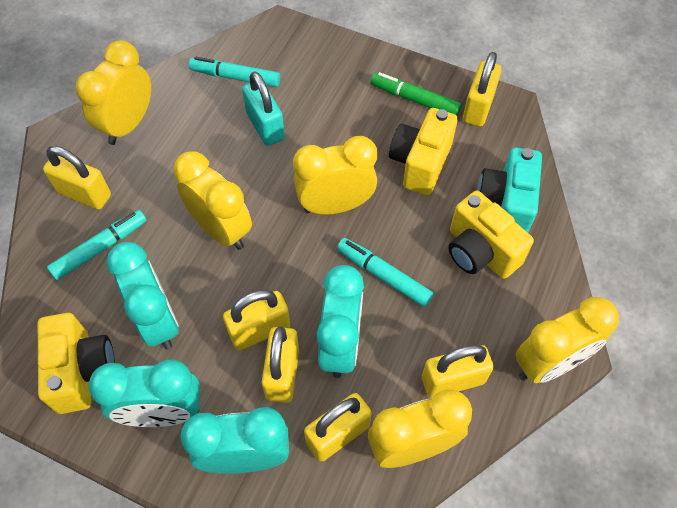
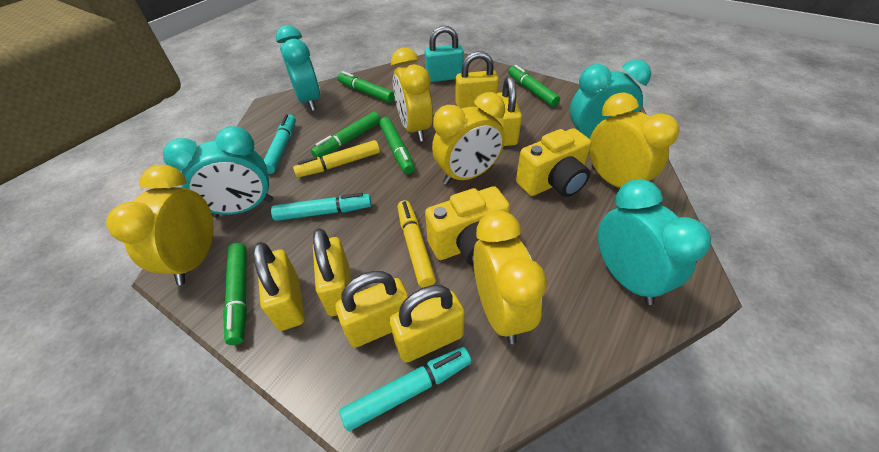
green marker: [371,72,461,116] = 1 -> [223,243,247,345] [311,112,381,158] [337,71,395,103] [379,117,415,174] [508,65,560,107] = 5
turquoise camera: [477,147,542,232] = 1 -> none = 0
yellow camera: [38,313,115,414] [389,108,458,195] [448,191,534,279] = 3 -> [425,186,510,266] [516,128,591,197] = 2
yellow marker: none = 0 -> [293,140,380,178] [398,200,436,288] = 2

